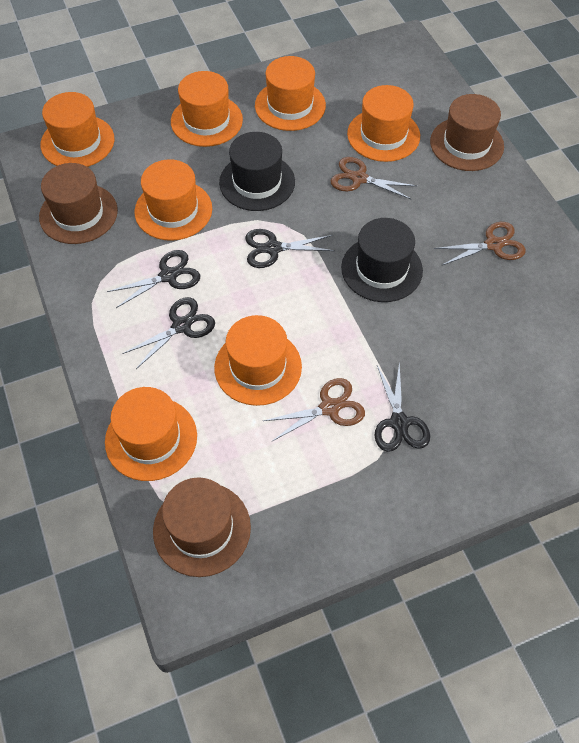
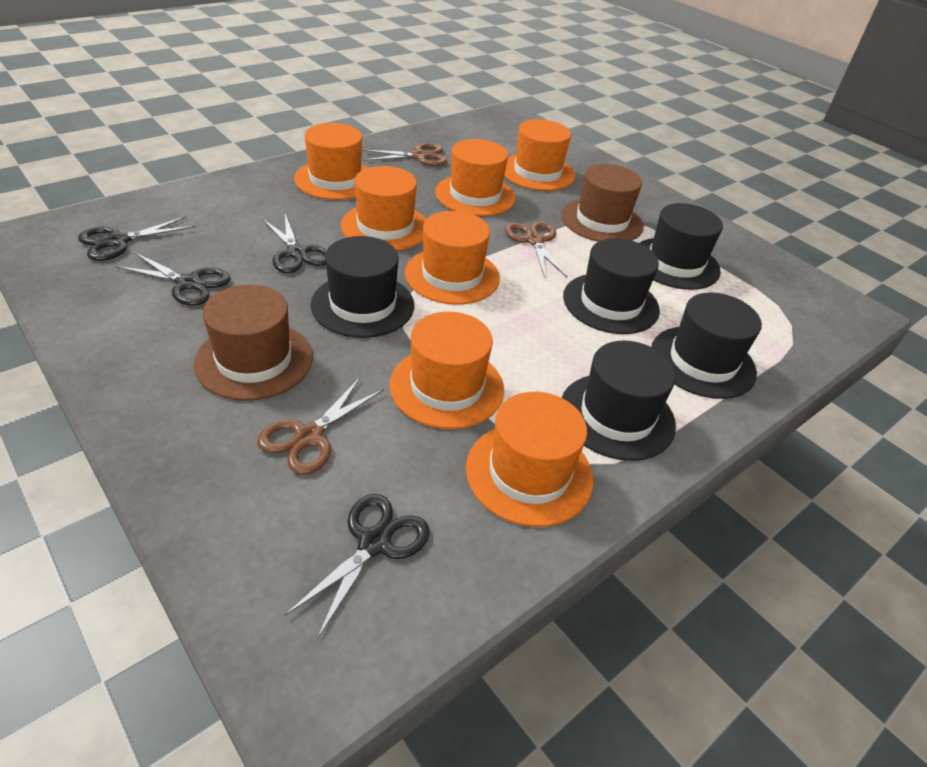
black hat: [219,132,295,211] [341,218,423,302] = 2 -> [311,236,414,338] [561,340,676,461] [563,238,660,334] [640,203,723,290] [651,292,762,399] = 5
brown hat: [39,163,118,244] [153,477,251,577] [430,94,504,171] = 3 -> [194,284,313,401] [562,164,644,242] = 2

